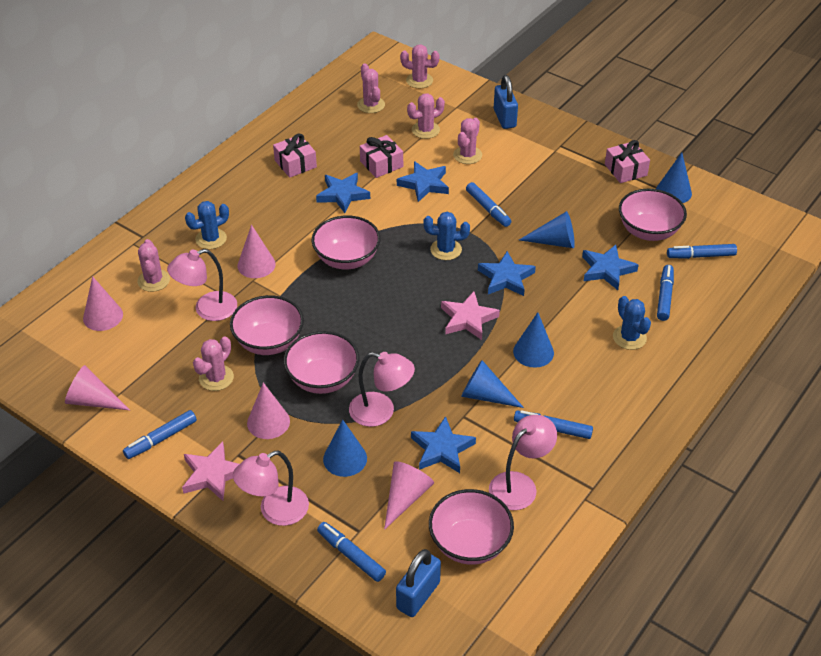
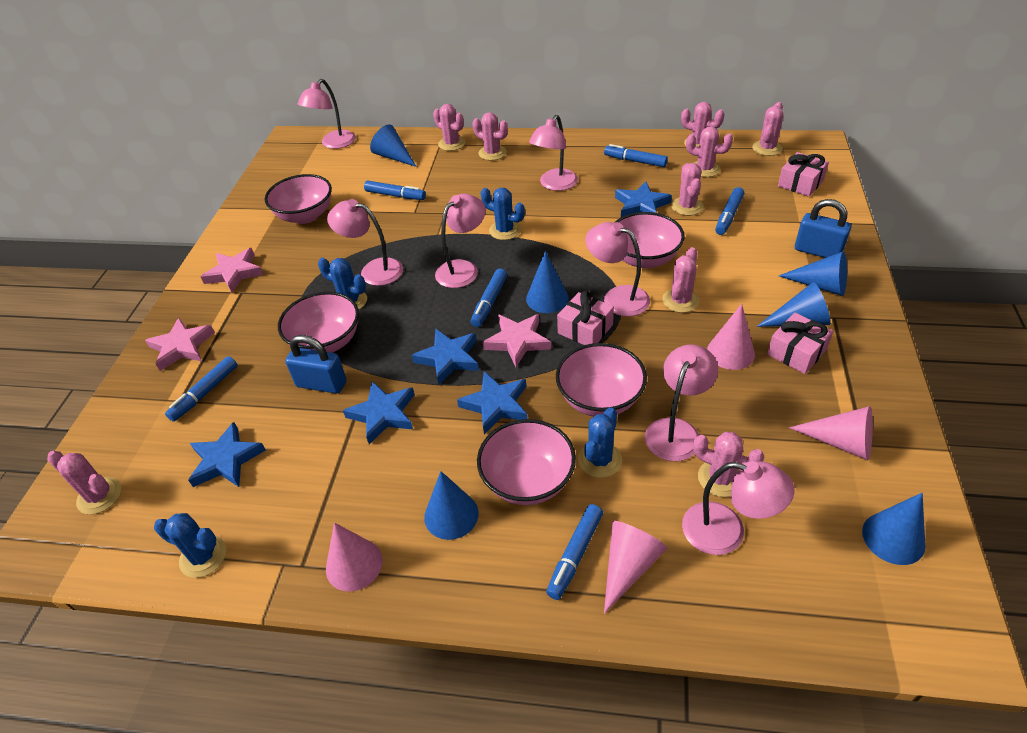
blue cactus: [185,201,229,249] [424,212,470,260] [613,296,651,350] = 3 -> [154,513,226,578] [318,258,367,309] [481,188,525,240] [578,407,622,478] = 4
blue cone: [323,419,367,477] [461,360,524,408] [513,312,554,368] [519,211,575,248] [656,153,692,203] = 5 -> [370,124,417,167] [424,471,479,540] [526,251,569,313] [756,282,830,327] [779,251,847,296] [862,493,926,565] = 6
pink cactus: [137,239,170,292] [193,336,234,391] [357,63,385,113] [400,45,440,89] [407,93,445,139] [453,118,482,164] = 6 -> [47,451,121,514] [433,104,466,151] [472,112,508,160] [662,247,699,313] [671,163,704,216] [681,102,725,147] [686,127,733,177] [693,432,765,497] [752,102,784,156] = 9
pink cone: [65,365,130,410] [83,276,123,331] [237,225,276,278] [247,382,290,439] [384,461,434,530] = 5 -> [326,523,382,592] [604,521,667,614] [707,304,755,370] [789,406,873,460] = 4
pink lamp: [167,249,237,321] [233,451,309,526] [349,352,415,427] [489,415,557,510] = 4 -> [298,79,356,149] [327,199,403,286] [435,194,486,288] [529,115,578,191] [586,222,650,317] [645,345,718,461] [682,461,795,555] = 7
pink star: [182,442,239,501] [441,291,500,340] = 2 -> [145,318,215,371] [200,248,264,293] [483,314,551,367] = 3

